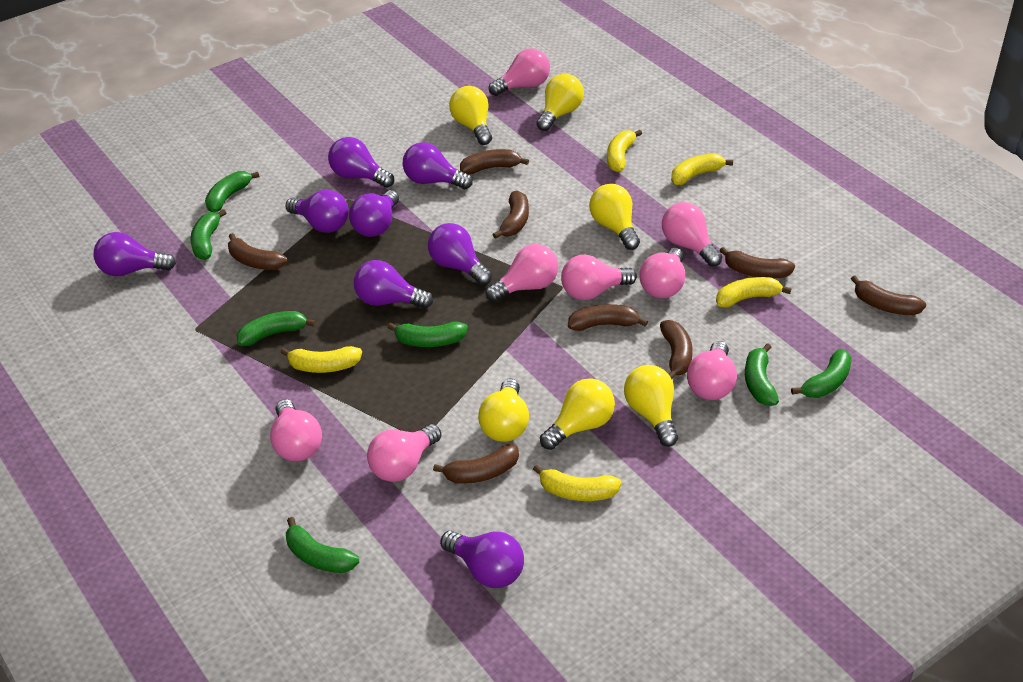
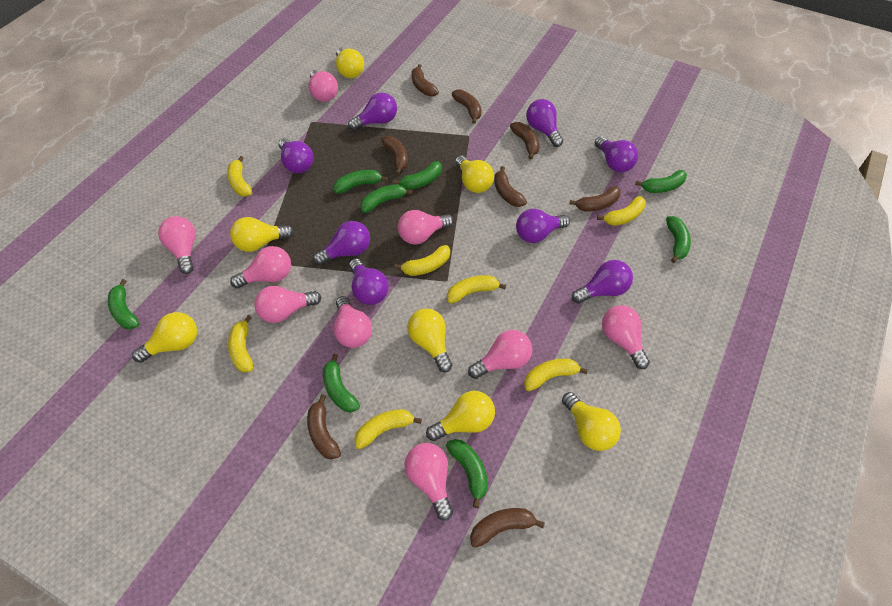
green banana: [190,209,226,260] [205,171,259,212] [237,311,316,346] [286,517,359,573] [388,322,468,347] [745,343,779,406] [791,349,852,398] = 7 -> [108,279,139,329] [323,354,360,412] [334,170,388,193] [360,184,413,213] [393,161,442,190] [446,439,488,508] [635,170,687,193] [666,216,691,263] = 8
pink light bulb: [270,399,322,461] [367,424,441,482] [486,244,558,302] [489,49,550,96] [561,255,637,300] [639,248,685,298] [662,202,722,267] [687,341,737,400] = 8 -> [158,216,196,274] [230,246,291,289] [254,286,321,323] [309,70,338,102] [333,296,372,348] [398,210,453,245] [405,443,453,521] [468,330,532,379] [602,305,650,369] = 9
yellow banana: [280,346,362,373] [533,465,622,501] [607,130,642,172] [671,153,733,185] [716,277,791,308] = 5 -> [227,156,252,197] [228,315,253,373] [354,409,422,449] [394,245,450,276] [447,275,506,303] [524,359,588,391] [597,196,646,226] = 7
yellow light bulb: [449,86,492,145] [478,378,529,442] [536,73,584,131] [540,378,615,450] [589,184,640,250] [624,365,678,447] = 6 -> [132,312,197,363] [230,217,294,252] [336,48,364,78] [407,308,452,372] [426,391,495,441] [455,156,494,193] [562,392,621,451] = 7

